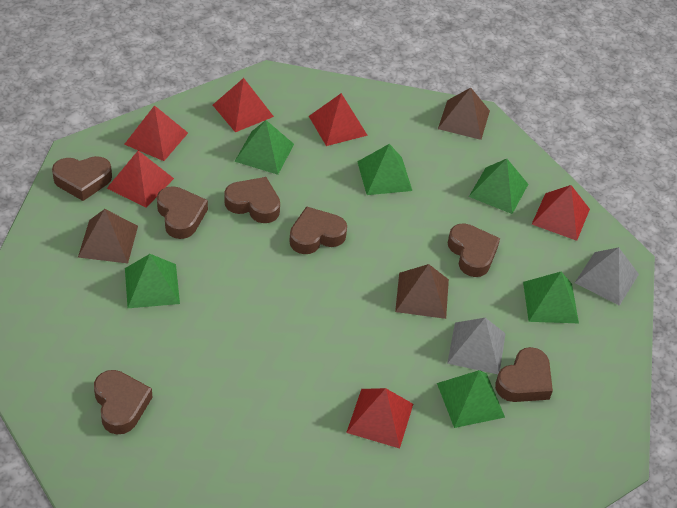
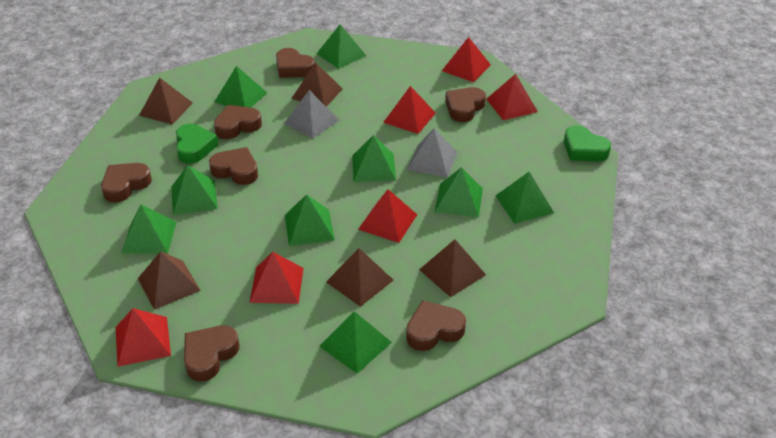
brown pyramid: [78,209,138,263] [395,264,449,319] [438,88,490,140] = 3 -> [138,251,201,310] [139,77,193,124] [291,62,343,107] [326,248,393,307] [419,239,486,297] = 5
green heart: none = 0 -> [176,124,218,164] [564,125,611,161] = 2
green pyramid: [125,254,180,308] [234,120,294,175] [357,144,412,195] [437,370,505,428] [469,159,528,214] [523,272,579,323] = 6 -> [122,204,176,254] [171,165,218,215] [214,66,267,108] [285,194,335,246] [316,24,366,69] [319,311,392,374] [352,135,396,182] [435,167,483,217] [495,172,554,224] = 9

